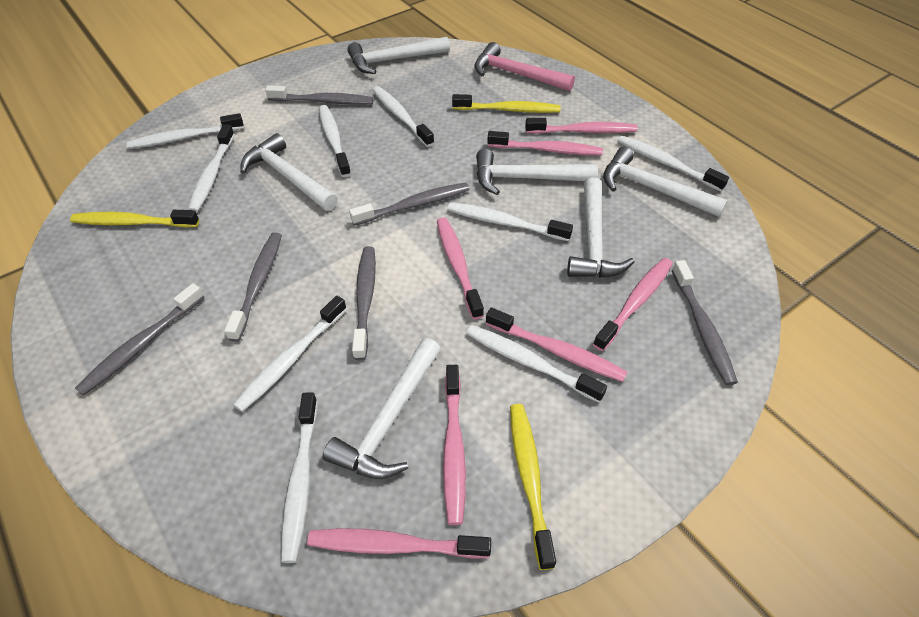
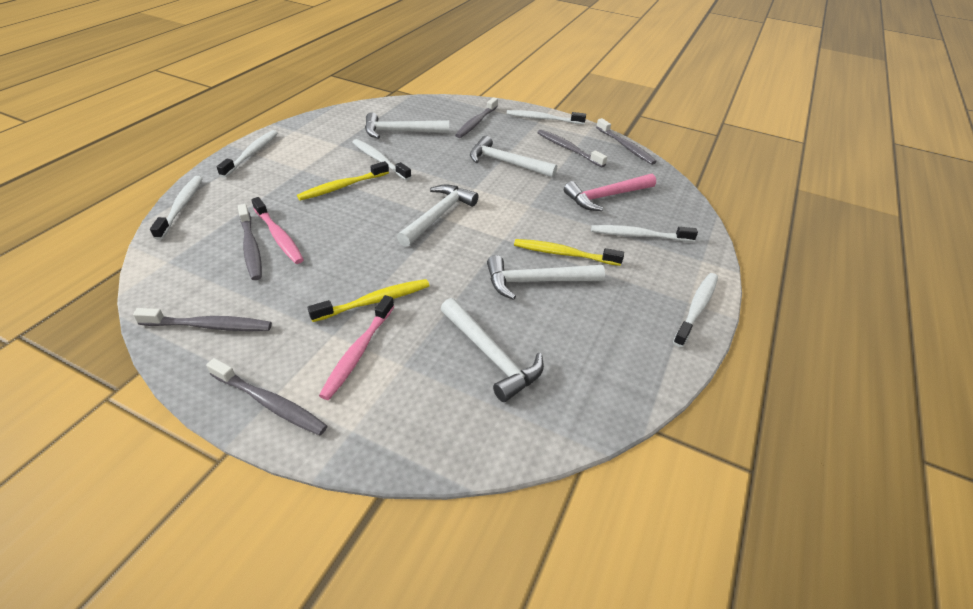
pink toothbrush: [307,528,491,559] [437,218,484,319] [443,365,466,525] [486,308,627,382] [487,131,603,156] [525,118,638,134] [593,258,673,351] = 7 -> [251,197,304,264] [319,295,394,400] = 2
white hammer: [240,133,338,211] [323,338,441,479] [347,37,450,74] [476,149,598,195] [567,177,635,278] [603,147,728,217] = 6 -> [365,112,449,139] [397,184,478,247] [441,298,544,402] [470,136,557,178] [487,255,605,300] = 5
white toothbrush: [126,113,244,149] [188,124,235,213] [233,296,347,412] [281,392,318,563] [319,105,351,177] [372,86,434,147] [447,202,573,241] [466,325,607,402] [617,136,729,192] = 9 -> [150,176,203,240] [217,130,278,178] [352,139,411,180] [507,110,586,125] [591,225,698,242] [673,273,718,347] = 6

